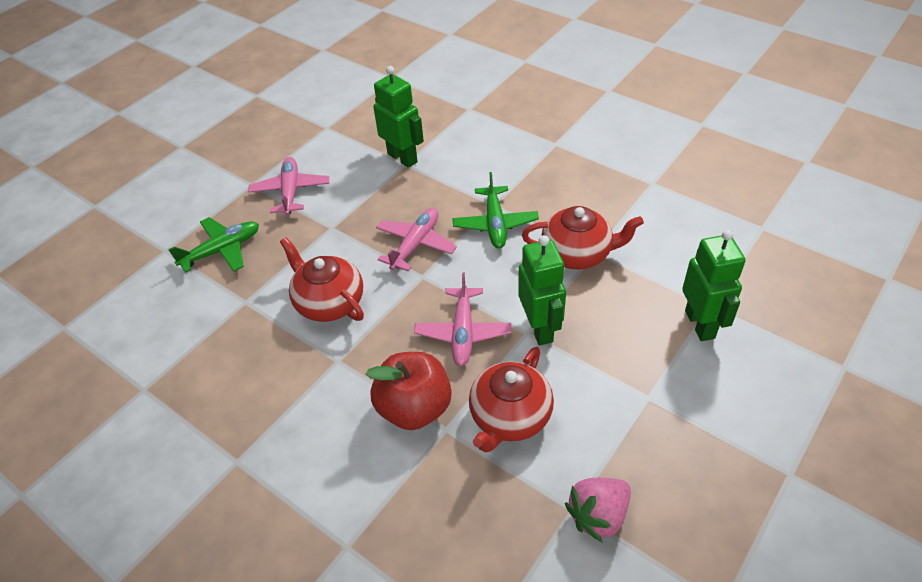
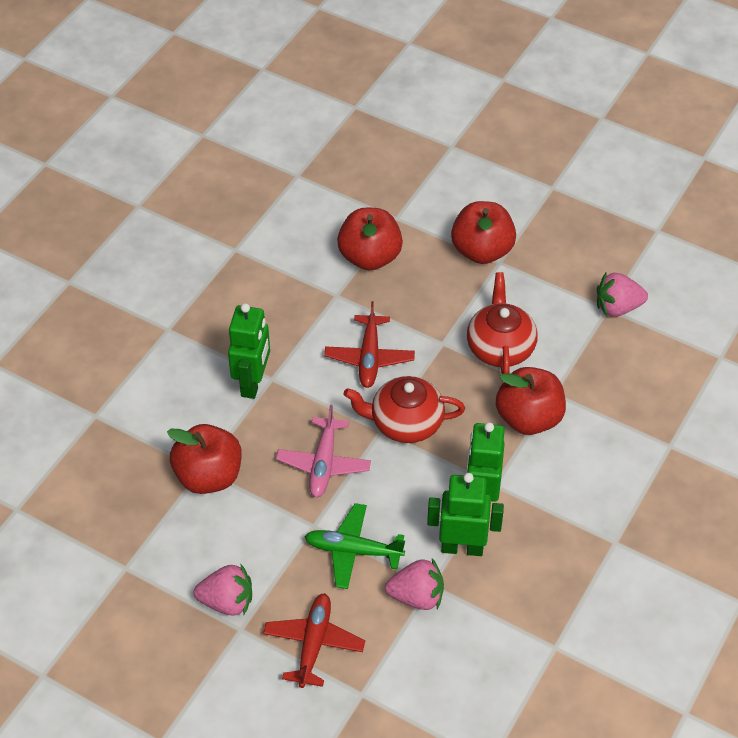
green plane: [168,217,259,273] [452,172,539,249] = 2 -> [305,503,405,589] = 1
pink plane: [248,157,329,215] [376,208,457,272] [414,272,511,366] = 3 -> [276,405,371,498] = 1
pink strawberry: [565,478,631,543] = 1 -> [194,564,252,616] [385,559,444,610] [597,273,648,317] = 3
red apple: [366,352,452,430] = 1 -> [167,424,242,494] [337,208,403,270] [451,201,516,264] [496,367,566,435] = 4
red plane: none = 0 -> [263,593,365,688] [324,301,415,388] = 2
red teapot: [280,237,364,322] [469,347,554,452] [522,206,644,270] = 3 -> [344,376,465,443] [467,272,538,374] = 2

